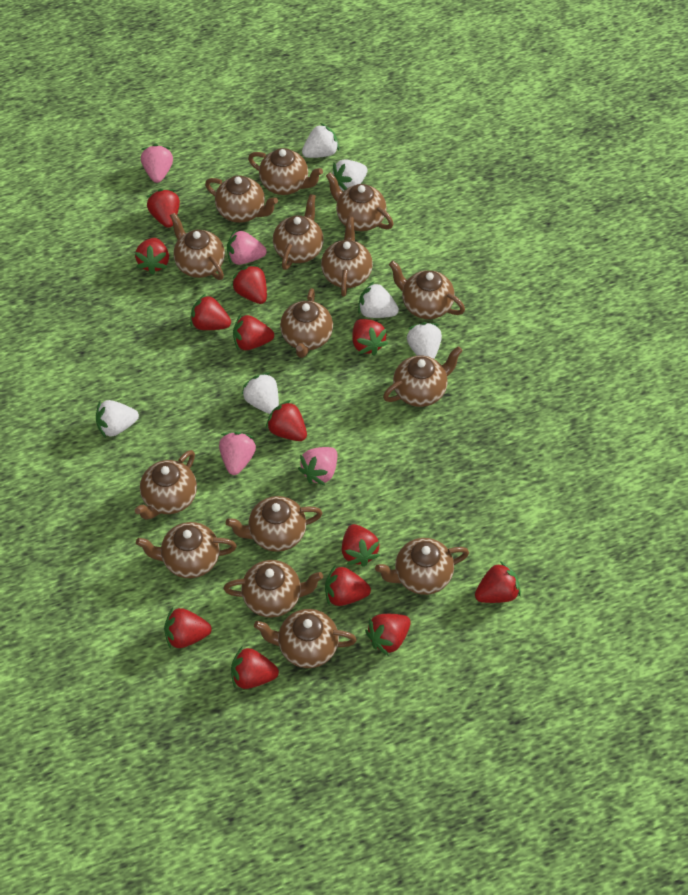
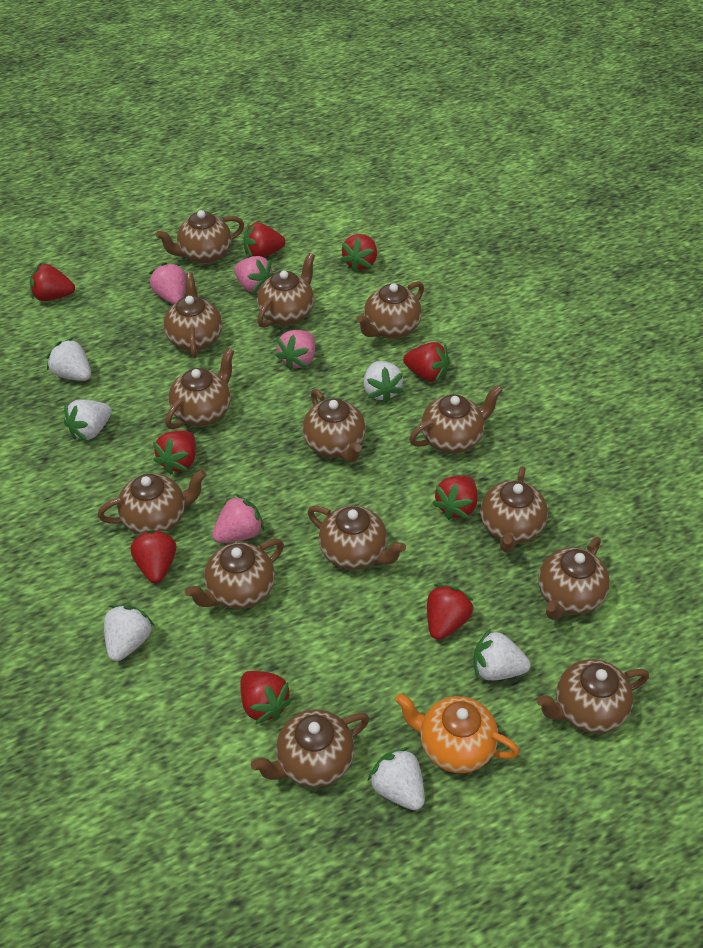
brown teapot: [135,450,197,520] [136,522,237,578] [170,213,225,280] [205,175,278,223] [224,560,323,618] [226,496,322,552] [248,148,323,195] [254,609,357,668] [273,194,324,270] [280,288,333,358] [321,217,373,297] [326,172,393,231] [375,538,469,595] [383,346,463,407] [389,261,465,319] = 15 -> [98,470,206,534] [156,210,244,264] [164,273,222,358] [165,348,234,429] [185,539,284,609] [251,709,370,787] [257,253,315,328] [302,389,366,462] [308,506,406,570] [356,281,424,339] [409,385,503,453] [480,466,548,553] [537,659,649,733] [538,537,610,620] = 14
orange teapot: none = 0 -> [395,693,520,773] = 1
red strawberry: [135,238,169,275] [147,189,180,228] [164,607,212,649] [190,294,231,330] [231,264,267,304] [231,647,279,689] [233,314,274,350] [266,400,307,441] [325,565,371,606] [342,524,380,567] [352,319,388,355] [365,614,411,656] [475,561,521,603] = 13 -> [30,263,75,301] [131,530,176,583] [153,430,196,475] [240,671,293,724] [243,222,285,257] [341,234,377,272] [403,342,449,383] [427,584,474,640] [432,475,478,520] = 9

